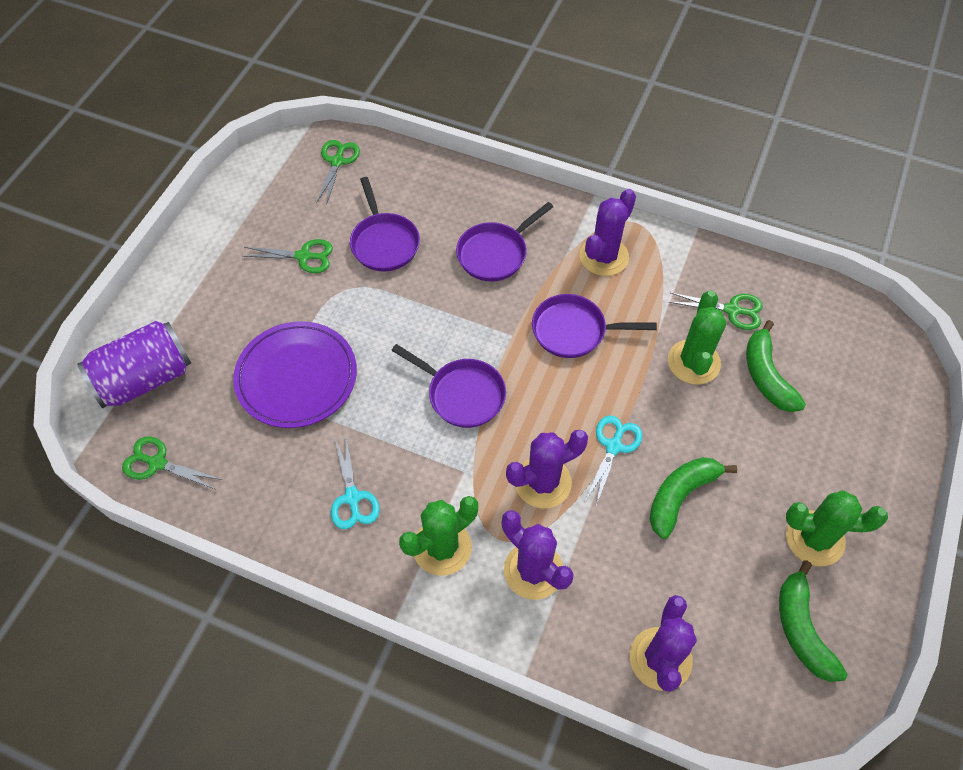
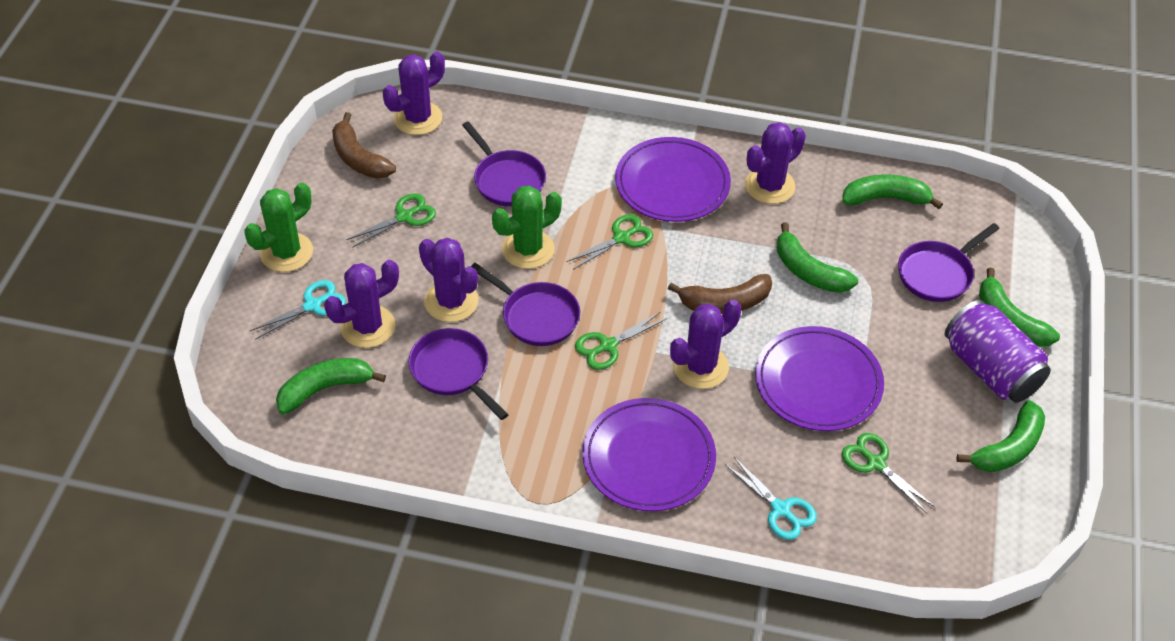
brown banana: none = 0 -> [332,112,396,179] [668,274,772,314] = 2
green banana: [649,457,737,539] [746,320,806,412] [779,560,848,682] = 3 -> [276,358,386,414] [777,223,858,293] [842,174,943,209] [956,400,1045,472] [979,267,1060,347] = 5
green cactus: [399,496,478,576] [668,290,727,385] [786,490,888,566] = 3 -> [245,183,313,272] [492,185,562,269] = 2
purple cactus: [502,510,574,600] [506,430,588,508] [580,189,636,276] [630,595,697,692] = 4 -> [324,260,399,348] [383,51,445,135] [419,238,479,322] [670,299,741,389] [745,122,806,204] = 5
purple plate: [233,321,357,428] = 1 -> [582,398,716,511] [615,137,731,222] [755,326,884,431] = 3

